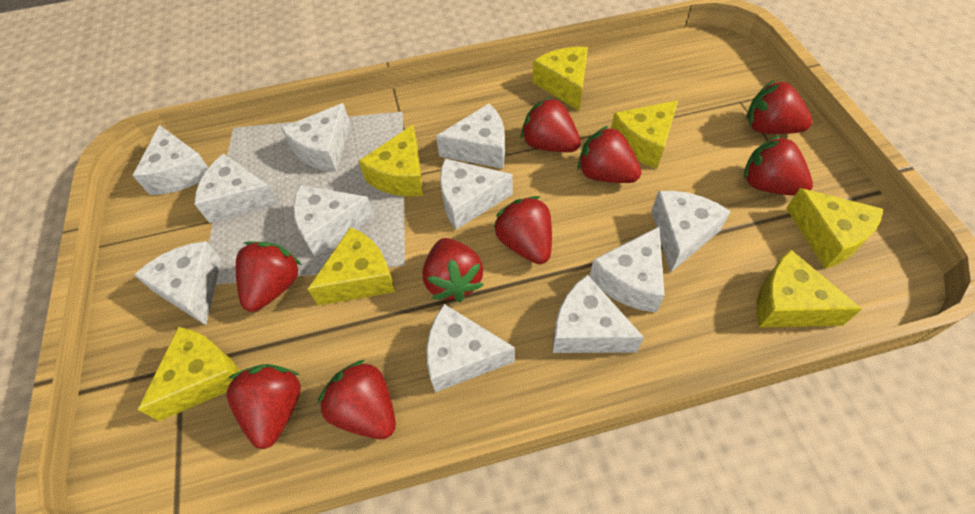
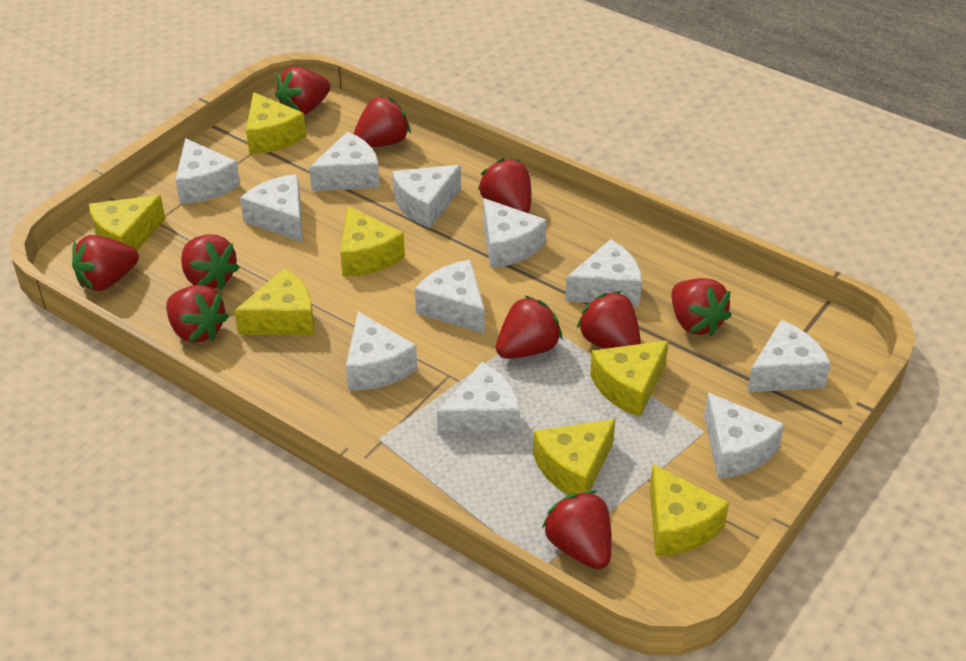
red strawberry: [227,364,301,449] [236,241,302,312] [317,360,396,439] [422,238,483,302] [493,196,552,264] [521,97,581,152] [577,126,642,183] [744,135,813,196] [746,80,812,134] = 9 -> [72,235,139,291] [166,285,229,343] [181,234,240,290] [275,67,331,115] [354,96,411,147] [478,158,531,213] [496,295,563,359] [542,490,612,569] [577,291,641,349] [672,278,731,336] = 10

